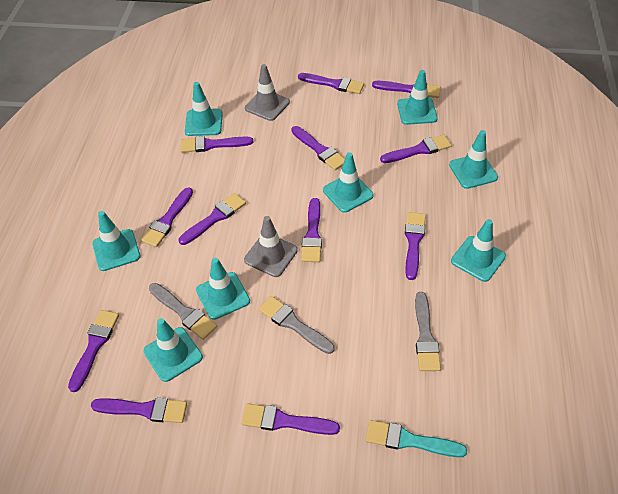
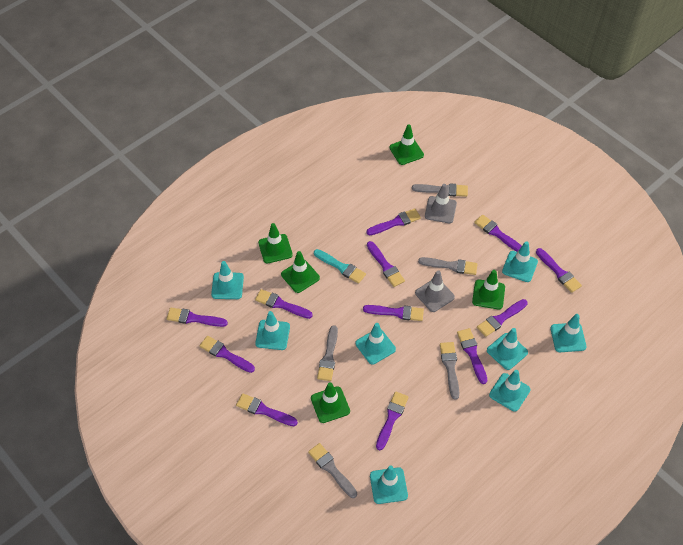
green traffic cone: none = 0 -> [258,223,293,263] [281,251,320,293] [311,382,350,423] [389,125,424,165] [472,270,505,309] = 5
grey brush: [149,283,217,340] [258,296,335,354] [415,292,441,371] = 3 -> [308,443,357,498] [317,325,338,381] [412,184,468,197] [418,257,477,275] [440,342,459,400] = 5

